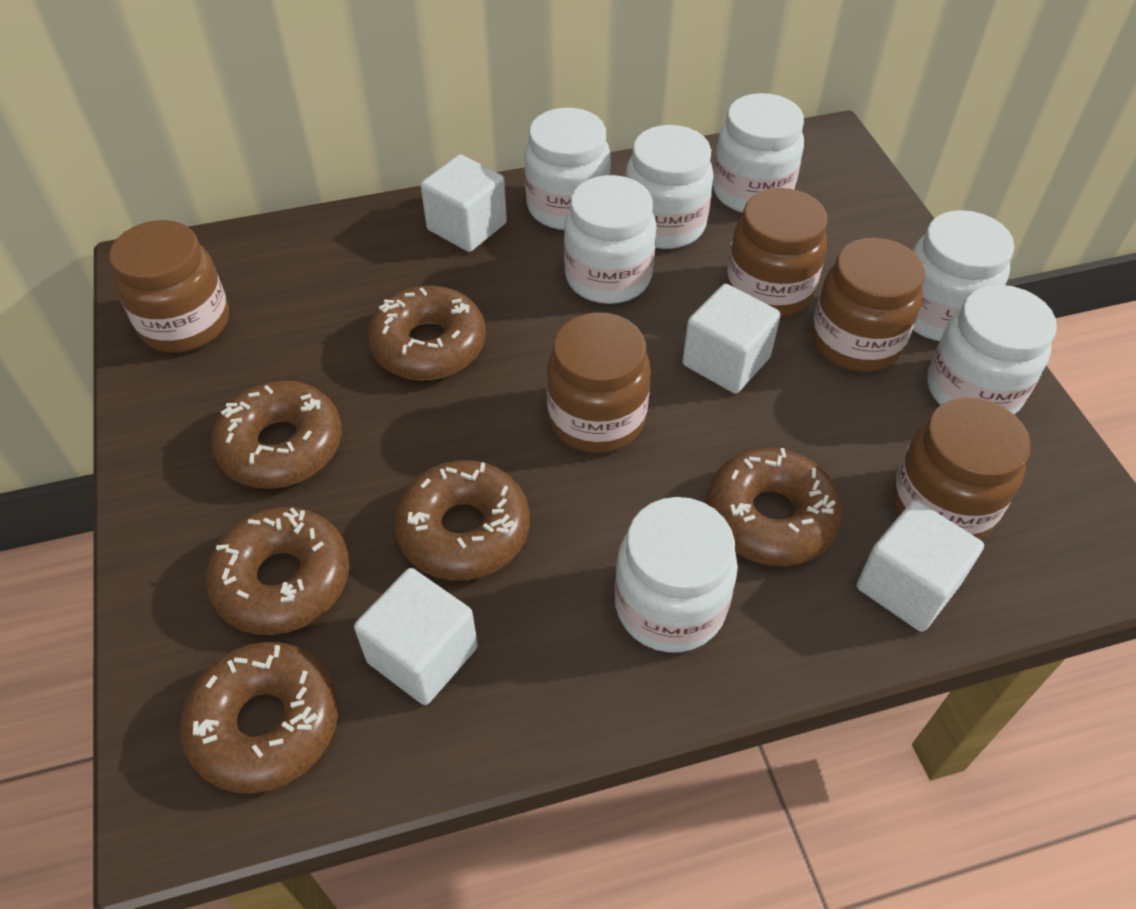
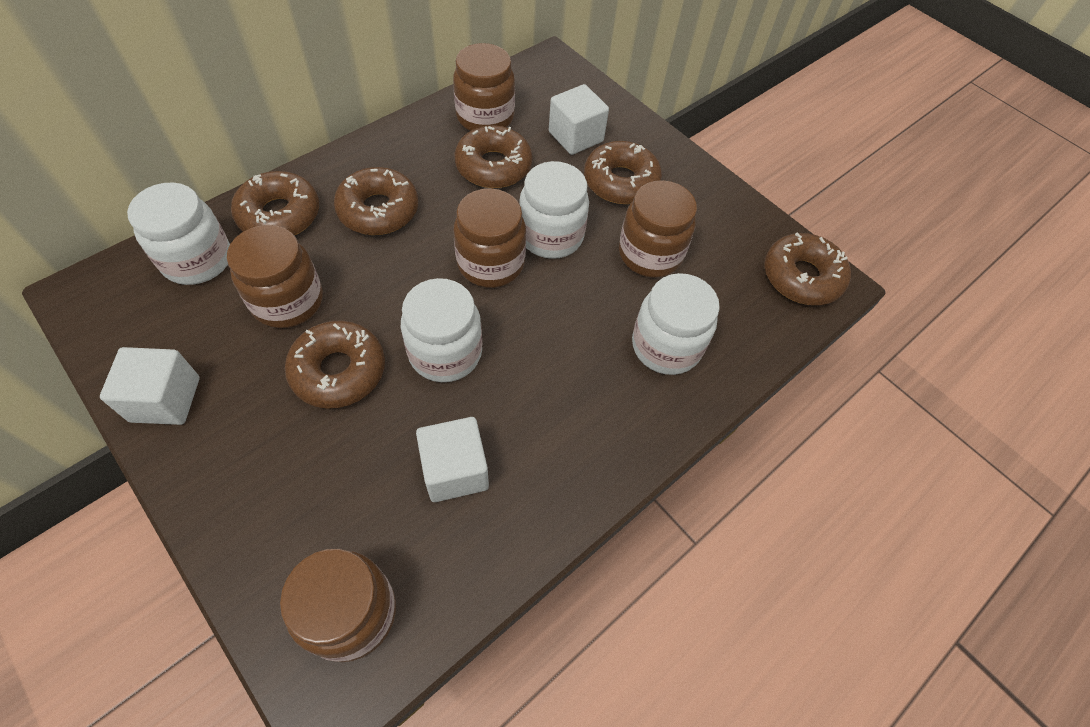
white cube: [354,568,478,705] [421,154,507,252] [682,284,781,394] [856,500,984,632] = 4 -> [100,347,200,425] [416,417,489,502] [549,84,609,155] = 3
white jar: [524,108,611,230] [564,175,657,304] [615,497,738,653] [625,125,714,249] [713,93,804,213] [913,210,1014,341] [928,285,1057,414] = 7 -> [127,183,230,285] [401,278,482,382] [519,161,589,259] [632,273,720,375] = 4

